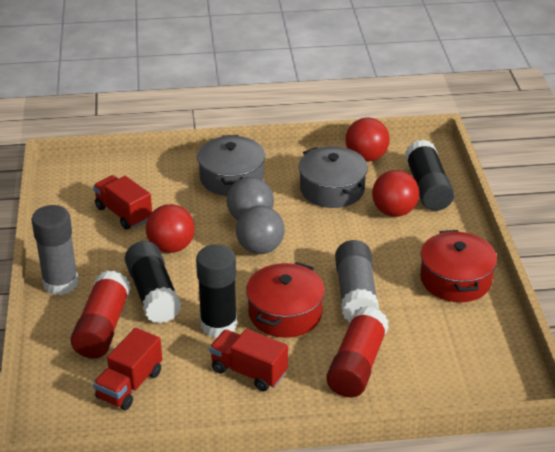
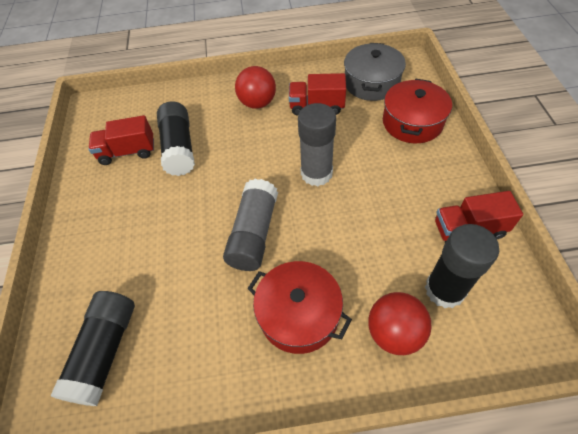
grey ball: [227,177,274,220] [236,206,284,254] = 2 -> none = 0
grey pot: [197,135,265,196] [299,146,368,208] = 2 -> [344,43,406,101] = 1
red ball: [146,204,195,253] [345,117,390,162] [372,170,419,217] = 3 -> [235,66,276,109] [368,292,432,355] = 2
red glue stick: [70,270,131,359] [326,306,389,397] = 2 -> none = 0

